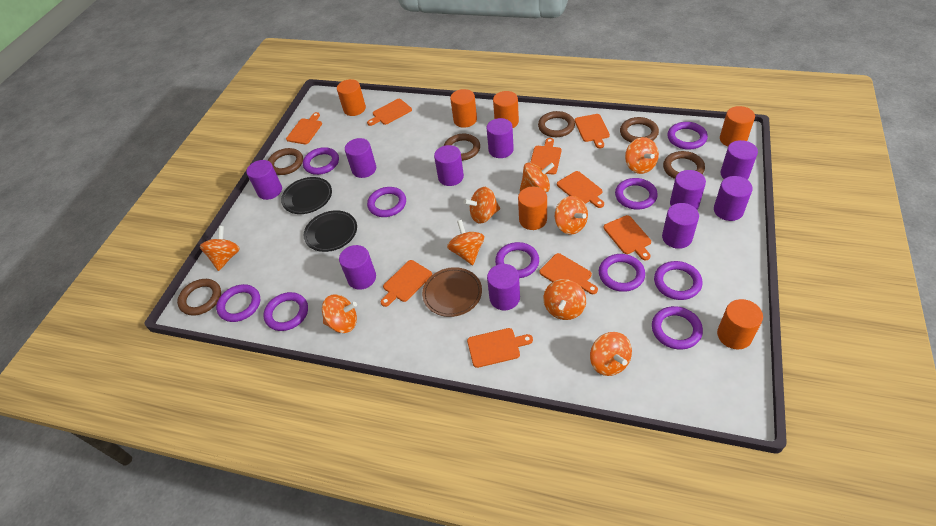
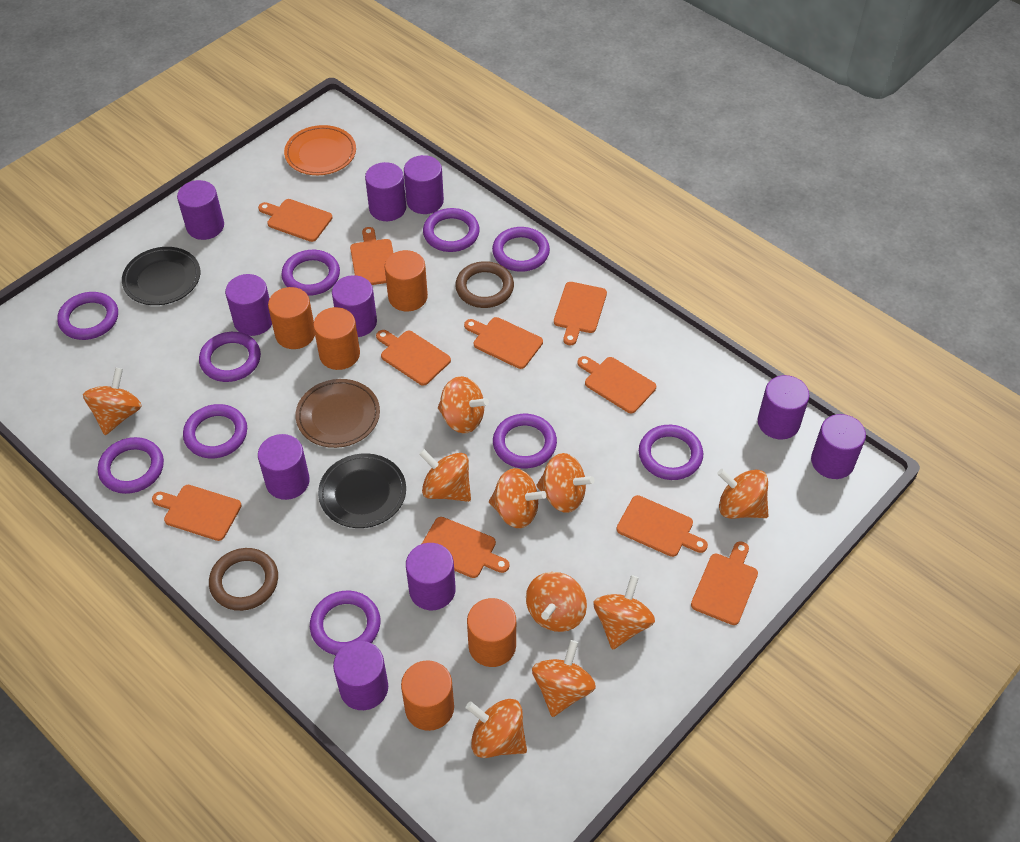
brown ring: [177,279,221,316] [268,148,303,175] [444,134,480,161] [538,111,575,137] [620,117,659,143] [663,151,705,179] = 6 -> [209,548,278,611] [455,261,514,308] = 2
orange cutting board: [286,112,322,144] [367,99,412,126] [381,260,432,307] [467,328,533,368] [530,138,562,175] [539,253,598,294] [557,171,604,208] [575,114,610,148] [603,215,651,260] = 9 -> [152,485,242,541] [258,199,332,242] [350,227,393,285] [376,330,451,386] [422,517,510,578] [464,317,543,369] [554,282,607,345] [578,356,656,413] [617,495,708,557] [691,541,758,625] = 10
orange cylinder: [337,79,366,116] [450,89,477,128] [493,91,519,128] [518,187,547,230] [717,299,763,349] [720,106,755,147] = 6 -> [268,287,315,349] [313,307,360,370] [385,250,428,311] [401,660,454,731] [467,598,516,667] = 5
orange plate: none = 0 -> [284,125,356,175] = 1
orange spinning top: [200,226,240,271] [322,294,357,333] [447,220,484,265] [464,187,500,224] [520,163,554,192] [543,279,586,320] [555,196,588,235] [590,332,632,376] [625,137,659,174] = 9 -> [83,368,142,435] [419,449,471,502] [438,376,489,433] [466,699,527,758] [489,468,547,528] [526,572,587,632] [532,640,596,717] [536,453,595,513] [593,575,655,650] [717,469,769,519] = 10

